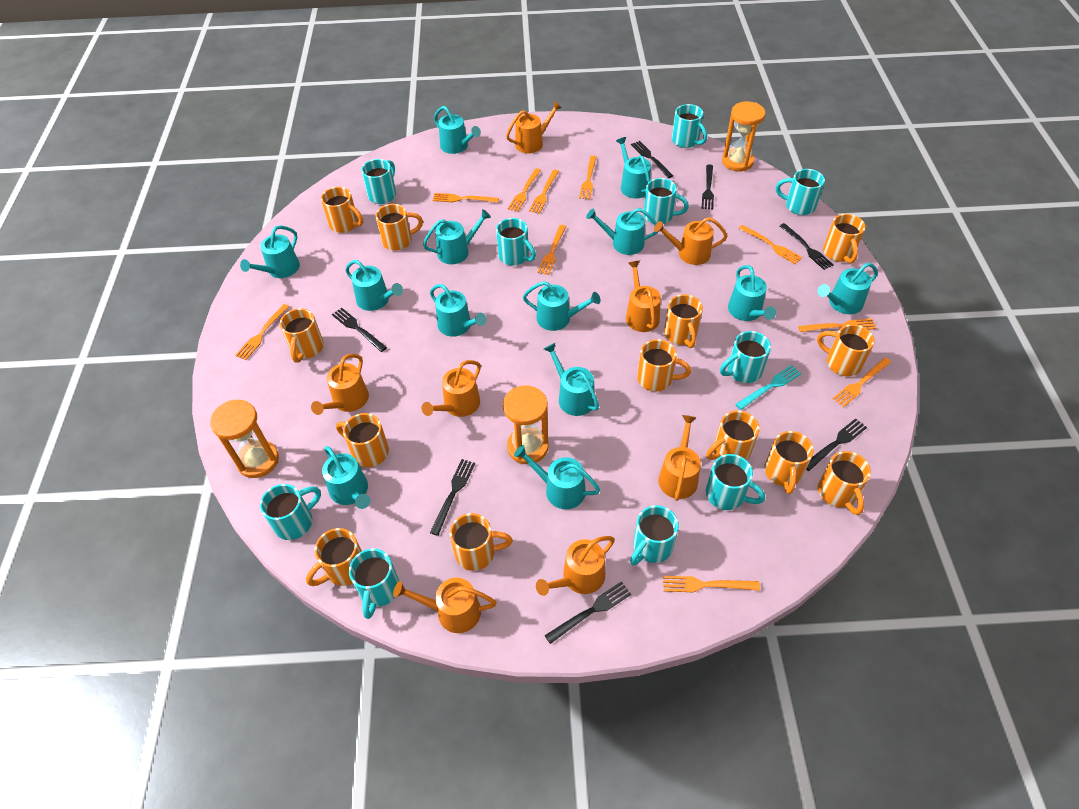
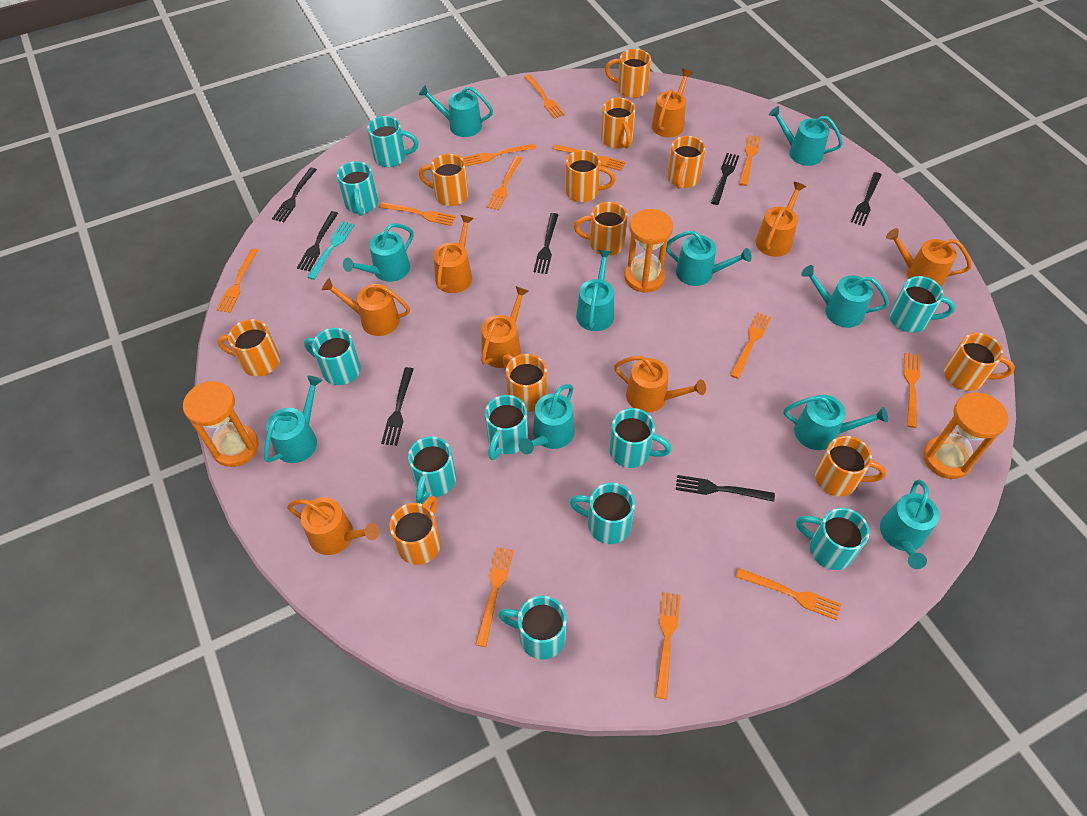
orange fork: [235,304,289,360] [433,193,499,203] [508,168,541,212] [529,170,559,214] [538,225,566,275] [579,156,597,199] [663,576,760,592] [738,225,802,264] [798,319,877,332] [833,358,891,407] = 10 -> [216,248,259,313] [379,202,456,226] [462,144,536,166] [475,547,514,647] [487,156,522,210] [525,75,565,119] [553,144,626,171] [655,592,681,699] [730,312,771,379] [736,568,841,620] [739,135,761,186] [904,353,920,428] = 12
orange mug: [280,308,324,363] [306,528,362,586] [321,187,363,233] [336,413,389,467] [376,204,423,251] [449,513,513,571] [637,339,691,392] [664,294,703,348] [706,411,760,461] [764,431,814,494] [817,324,875,376] [818,451,871,515] [823,214,866,264] = 13 -> [218,319,280,377] [389,496,441,565] [419,154,468,206] [502,354,547,412] [566,150,616,202] [574,202,628,256] [601,98,636,149] [605,49,651,98] [667,136,706,189] [815,436,886,497] [944,333,1015,391] = 11
turquoise watering can: [240,225,300,278] [322,446,370,509] [345,260,403,311] [423,209,491,264] [430,284,487,337] [434,106,481,154] [514,445,600,509] [523,281,601,331] [544,343,599,416] [586,208,658,255] [616,137,651,198] [728,265,776,321] [817,263,878,314] = 13 -> [264,376,323,463] [343,223,413,282] [419,85,493,137] [519,384,575,454] [576,250,614,331] [666,230,752,286] [769,106,843,166] [784,395,888,450] [801,265,889,328] [880,480,939,569] = 10

